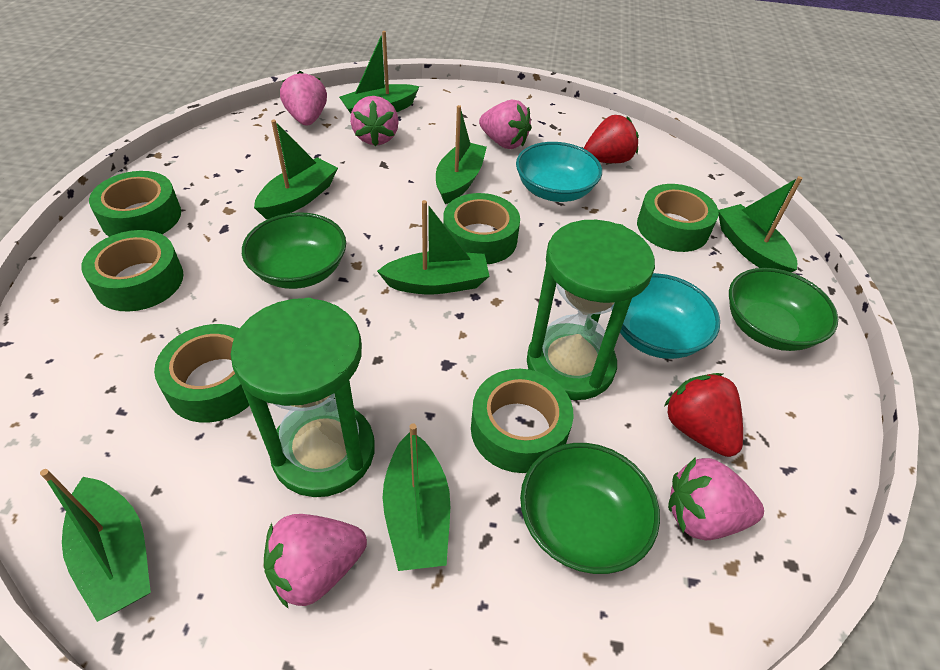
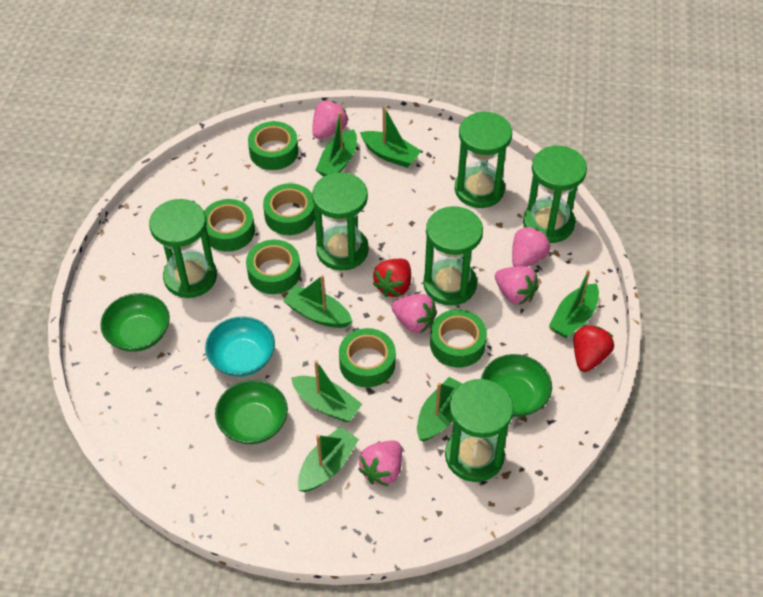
green hourglass: [230,298,375,497] [527,220,655,400] = 2 -> [149,199,217,298] [312,172,369,271] [423,206,483,306] [445,379,514,482] [455,112,512,208] [523,146,587,243] = 6
turquoise bowl: [516,142,602,202] [620,273,720,359] = 2 -> [205,317,275,377] = 1

